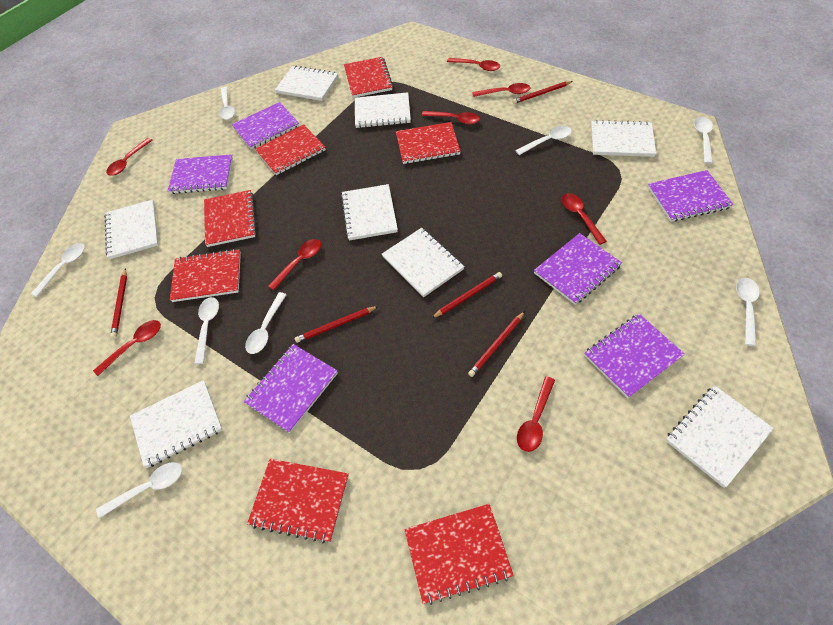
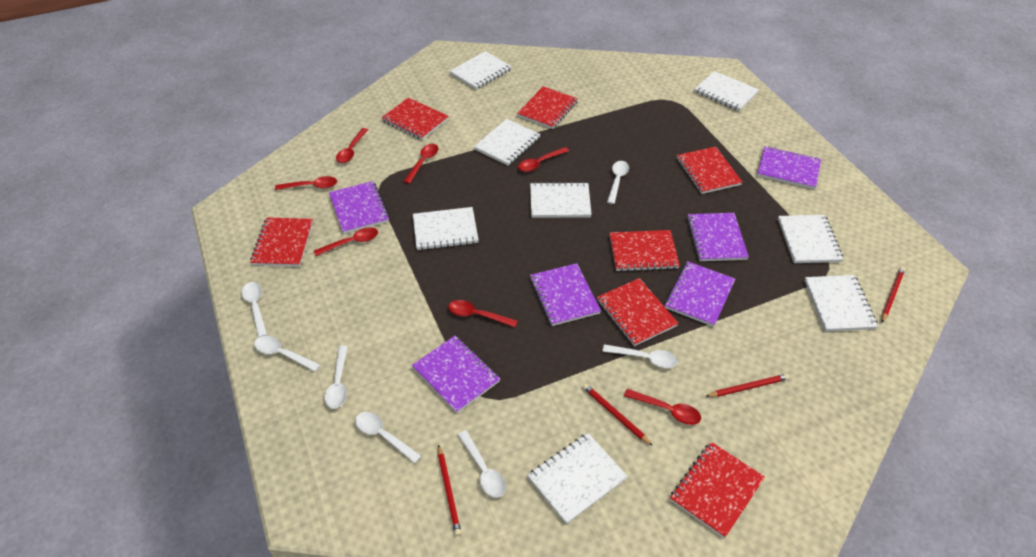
red pencil: [110,268,127,338] [295,306,378,343] [432,272,502,318] [468,311,525,377] [512,81,573,104] = 5 -> [438,444,461,536] [583,384,653,446] [705,374,789,397] [882,267,905,322] = 4
red spoon: [93,320,161,376] [106,138,153,176] [268,239,321,290] [421,111,480,124] [447,58,500,71] [472,83,531,97] [517,376,555,452] [562,193,607,245] = 8 -> [275,176,337,190] [314,227,378,256] [336,128,368,163] [403,144,438,184] [448,300,518,327] [518,147,569,172] [624,389,701,425] = 7
white spoon: [31,243,85,297] [96,462,182,518] [194,297,219,364] [219,87,235,120] [245,292,287,354] [515,126,572,155] [694,117,713,164] [736,278,760,346] = 8 -> [242,282,267,338] [254,336,320,372] [325,346,348,409] [355,412,421,463] [458,430,506,498] [602,344,678,368] [607,161,629,204] = 7

